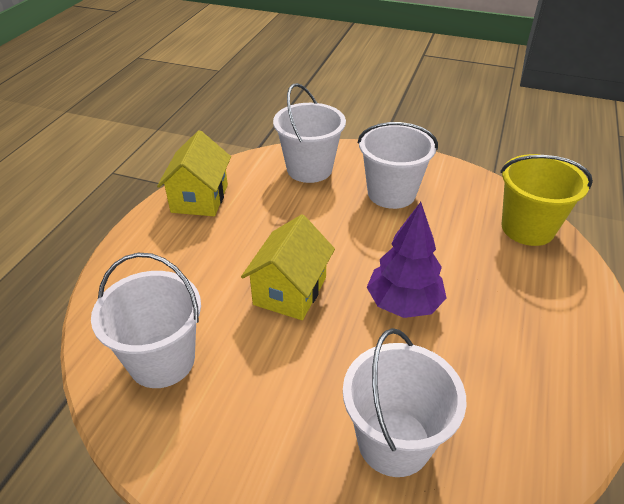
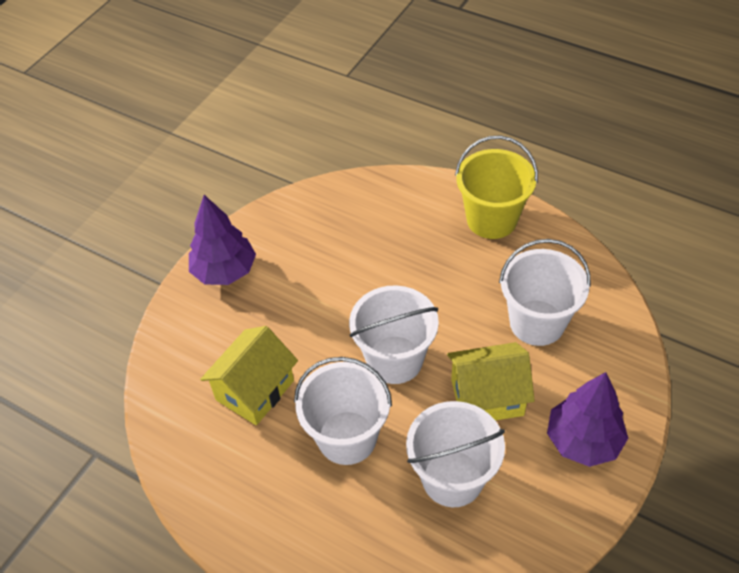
purple tree: [367,202,446,318] = 1 -> [189,195,256,285] [547,372,628,467] = 2

